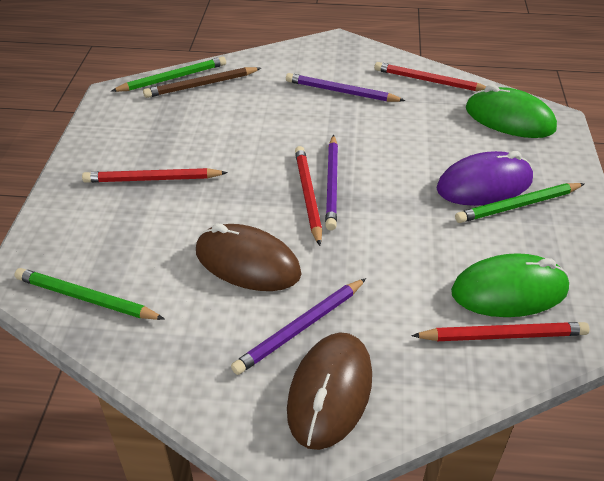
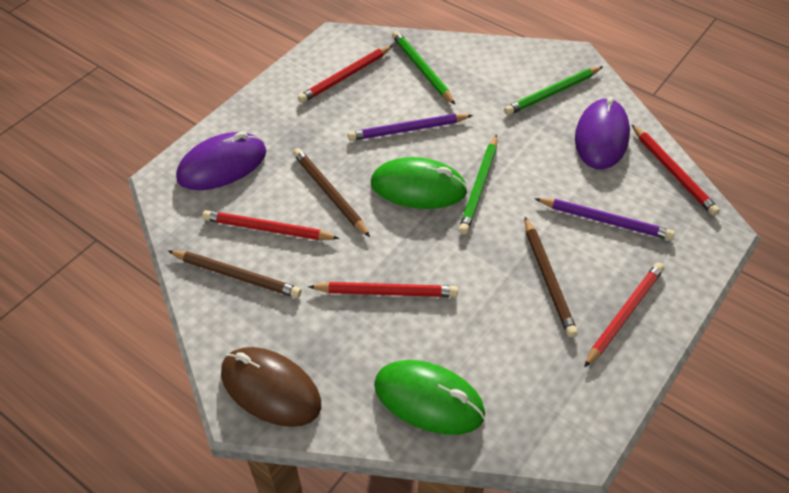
brown mouse: [196,223,301,291] [287,333,372,450] = 2 -> [221,347,321,427] = 1
brown pencil: [143,67,261,98] = 1 -> [168,250,301,298] [293,148,370,237] [525,217,578,337] = 3
purple mouse: [437,151,533,206] = 1 -> [176,132,267,190] [575,96,630,169] = 2
purple pencil: [231,278,366,375] [286,73,405,102] [325,135,338,230] = 3 -> [348,114,473,141] [534,198,675,240] = 2
red pencil: [82,168,228,183] [295,146,322,246] [374,62,486,91] [411,322,590,341] = 4 -> [202,210,340,240] [298,45,393,103] [308,282,458,297] [584,262,664,368] [631,124,720,216] = 5

